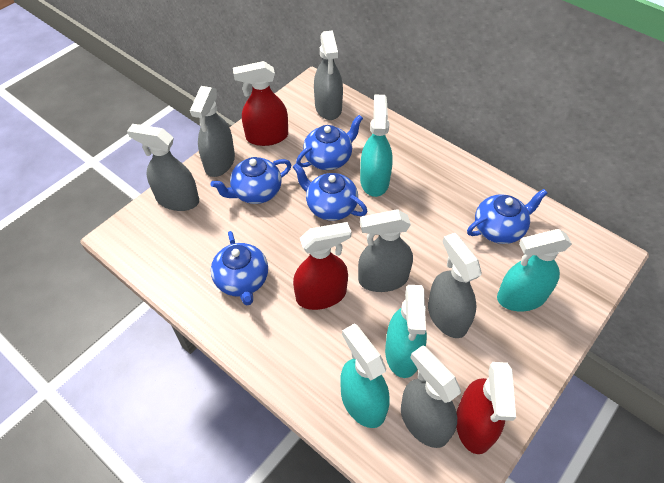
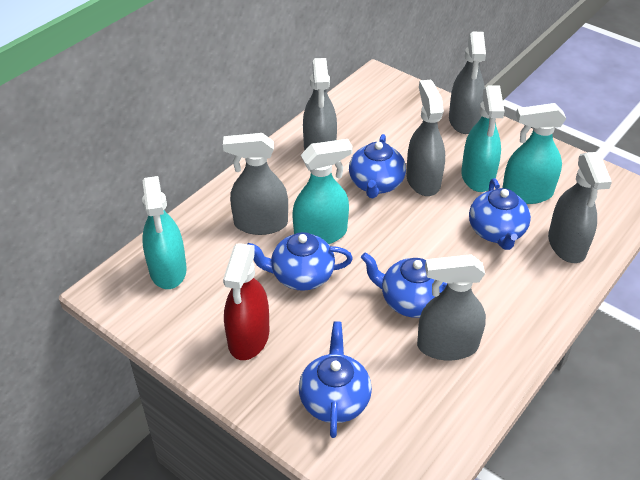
red spray bottle: [233,61,288,146] [293,222,351,310] [457,362,516,454] = 3 -> [223,243,269,360] = 1

